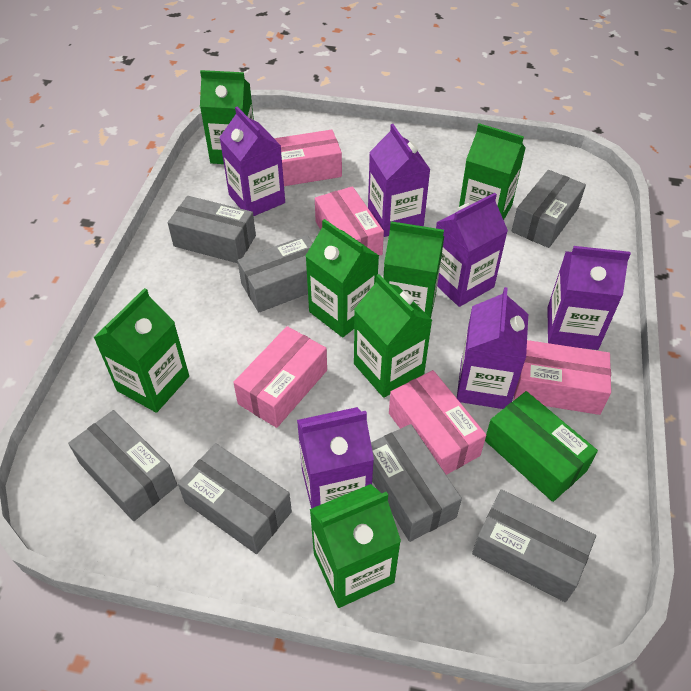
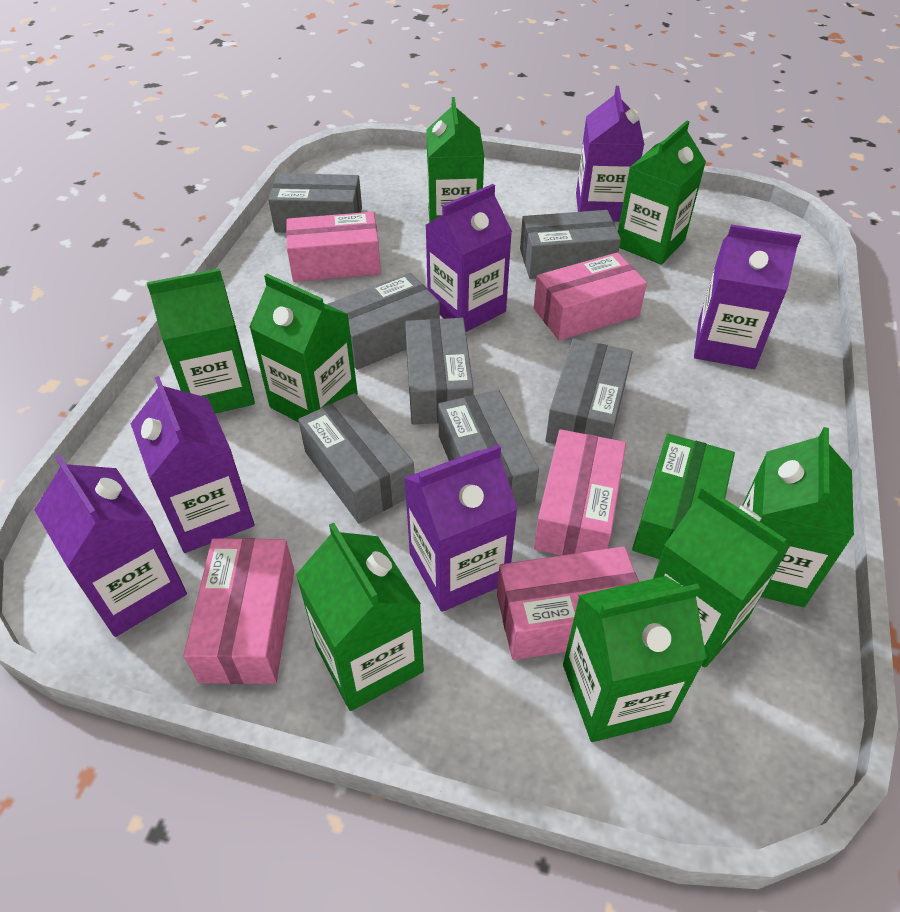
green carton: [93,288,189,413] [200,70,254,164] [305,219,379,337] [310,484,401,608] [354,274,432,398] [383,221,444,318] [459,123,526,220] = 7 -> [147,268,255,414] [249,274,358,422] [296,523,424,711] [426,97,484,223] [563,576,706,742] [618,121,706,265] [653,486,791,668] [742,427,854,607] = 8

